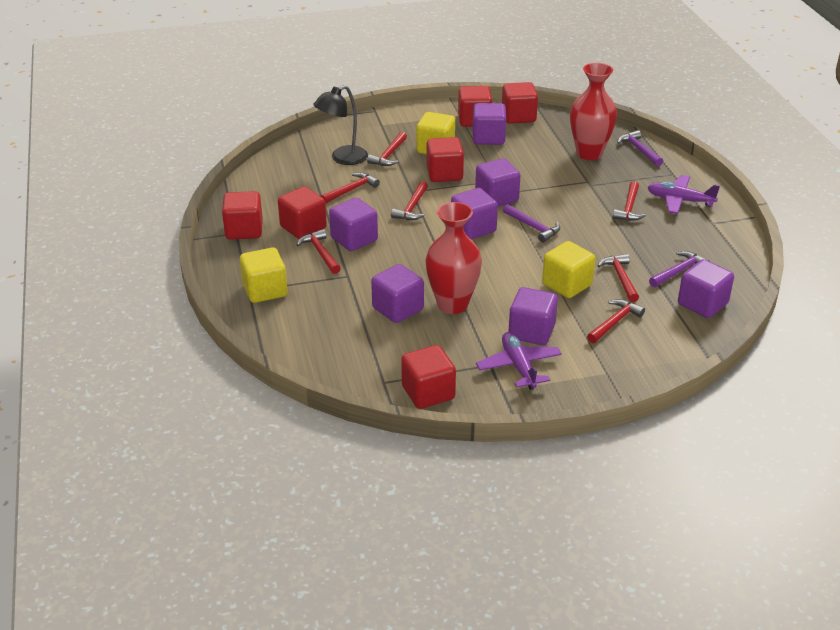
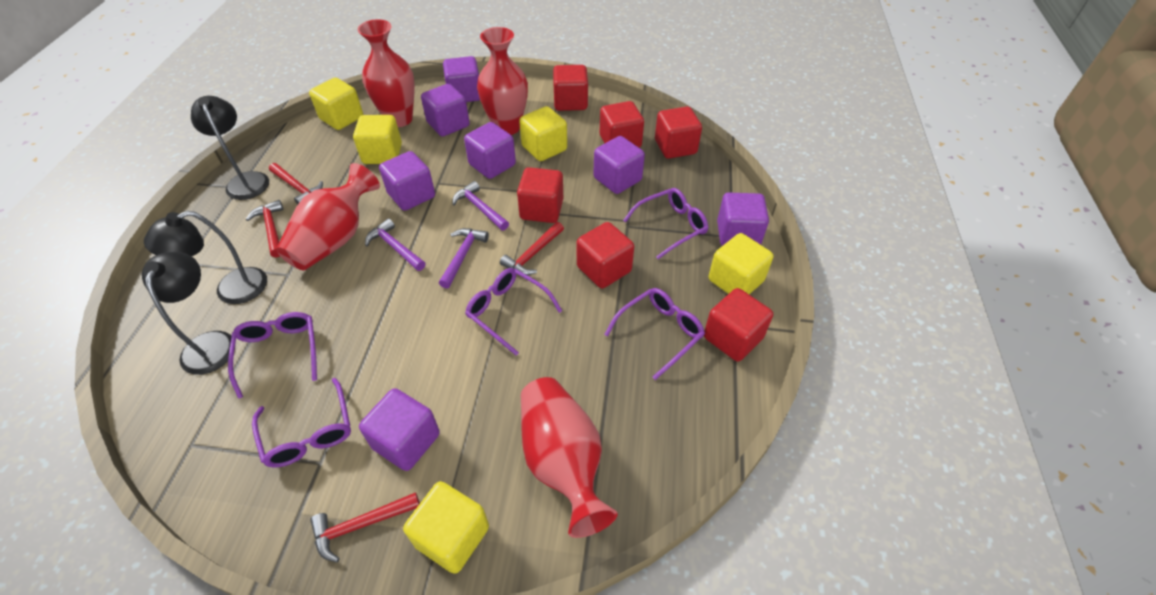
black lamp: [313,85,368,165] = 1 -> [142,252,235,375] [144,211,267,304] [191,96,269,200] = 3
purple glasses: none = 0 -> [228,312,317,399] [252,378,351,468] [465,268,562,356] [604,288,705,380] [623,188,708,259] = 5
purple plane: [476,332,562,390] [648,175,720,214] = 2 -> none = 0
red hammer: [297,229,341,274] [321,172,380,204] [367,132,407,166] [391,181,428,220] [587,299,645,343] [597,254,639,302] [613,181,646,221] = 7 -> [246,200,283,257] [269,163,323,204] [310,492,420,562] [500,222,564,275] = 4
red vase: [425,202,482,314] [570,63,617,160] = 2 -> [276,163,380,270] [358,19,415,127] [477,27,528,135] [521,377,617,538] = 4
yellow cube: [240,247,288,303] [416,112,455,154] [542,241,595,298] = 3 -> [309,78,363,130] [353,115,402,164] [403,481,489,574] [519,106,567,161] [709,233,773,294] = 5

